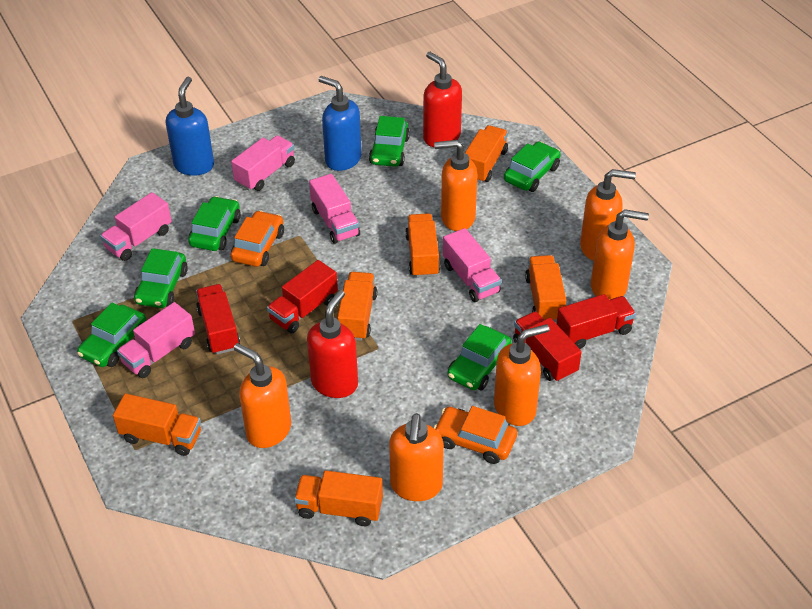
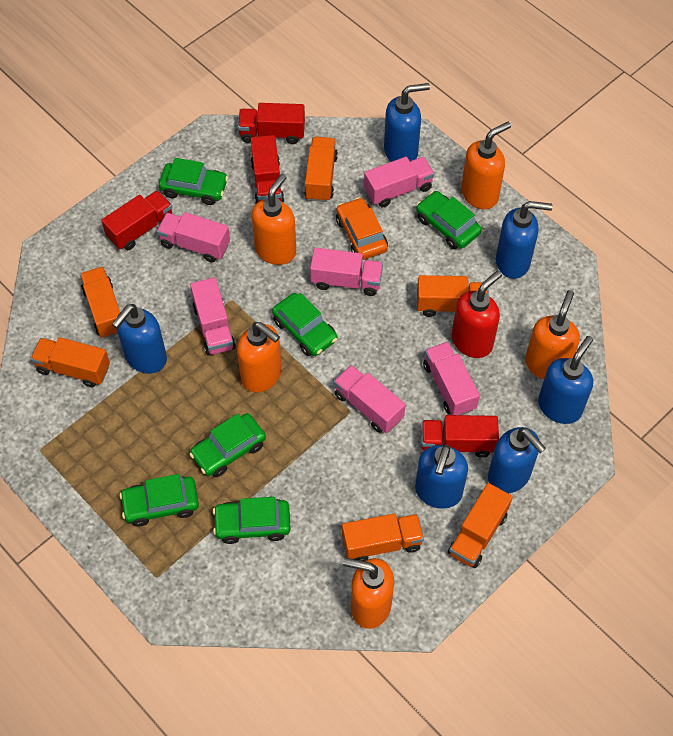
blue soap dispenser: [166,77,214,176] [319,76,362,171] = 2 -> [112,304,167,374] [384,83,430,162] [415,445,468,509] [488,427,546,493] [496,201,553,279] [538,336,593,424] = 6
orange car: [231,210,284,267] [434,406,517,464] = 2 -> [336,197,388,260] = 1
orange soap dispenser: [234,343,291,448] [389,413,444,501] [434,140,477,231] [494,324,549,426] [580,169,636,261] [591,209,649,300] = 6 -> [237,322,281,392] [251,173,296,265] [343,558,394,629] [461,122,511,210] [525,290,580,379] = 5
pink truck: [100,192,172,261] [117,302,195,378] [231,135,295,191] [309,174,360,244] [443,228,501,302] = 5 -> [157,212,230,262] [190,277,236,356] [310,248,383,296] [334,365,406,433] [364,157,434,207] [423,342,480,415] = 6
red soap dispenser: [307,290,358,398] [423,52,462,147] = 2 -> [452,270,502,358] = 1

